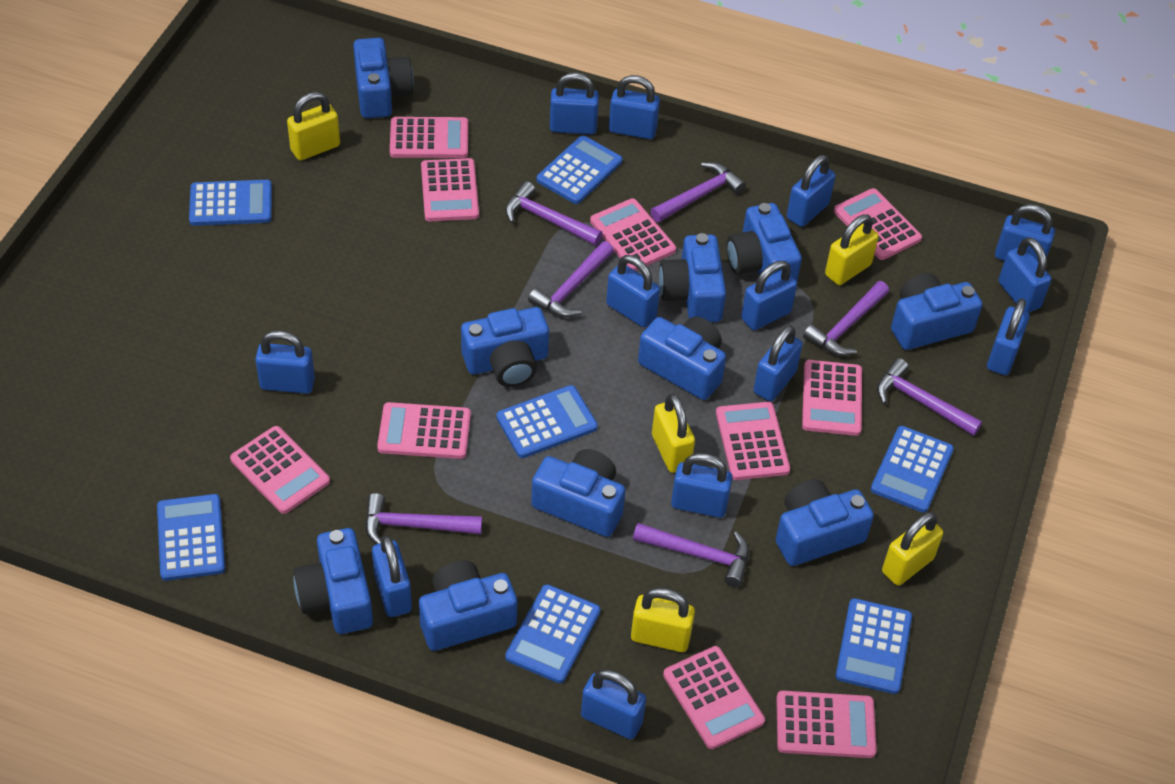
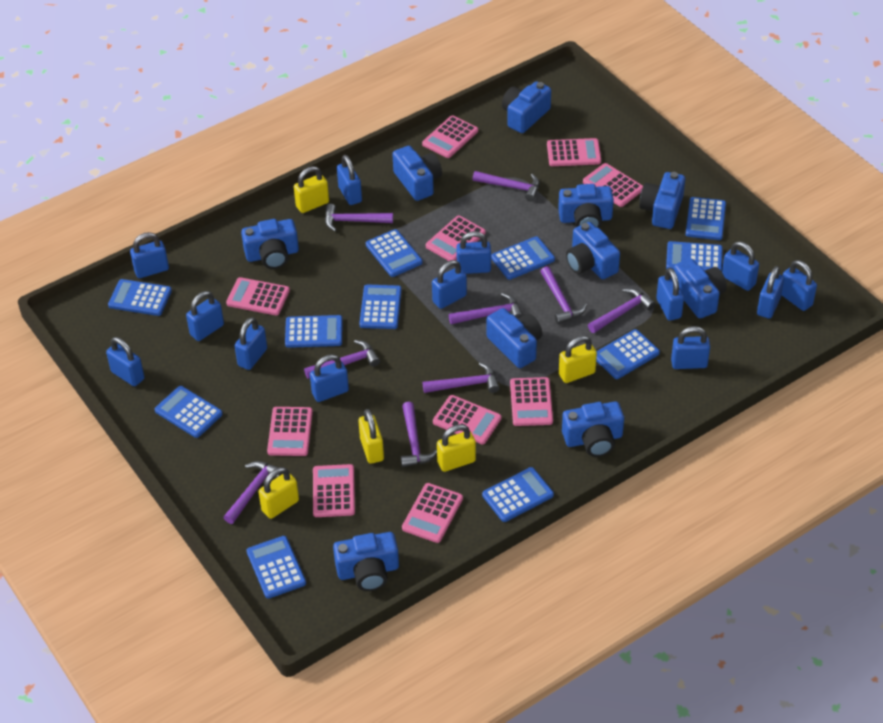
blue calculator: [157,494,225,581] [189,180,272,226] [497,385,598,458] [505,584,601,683] [537,135,622,204] [836,598,912,694] [871,426,954,513] = 7 -> [108,279,172,316] [155,386,223,438] [247,536,306,599] [285,315,343,348] [359,284,402,329] [366,229,423,277] [482,467,554,522] [491,236,555,280] [596,329,660,379] [666,241,723,271] [686,197,726,240] = 11
purple hammer: [365,493,482,544] [505,181,603,246] [528,241,614,317] [633,523,749,587] [650,162,746,222] [803,281,889,356] [877,358,982,436] = 7 -> [223,461,283,524] [304,340,380,379] [325,204,393,232] [401,402,437,467] [423,363,500,393] [449,293,523,324] [473,171,540,201] [540,266,587,324] [588,288,655,333] = 9

